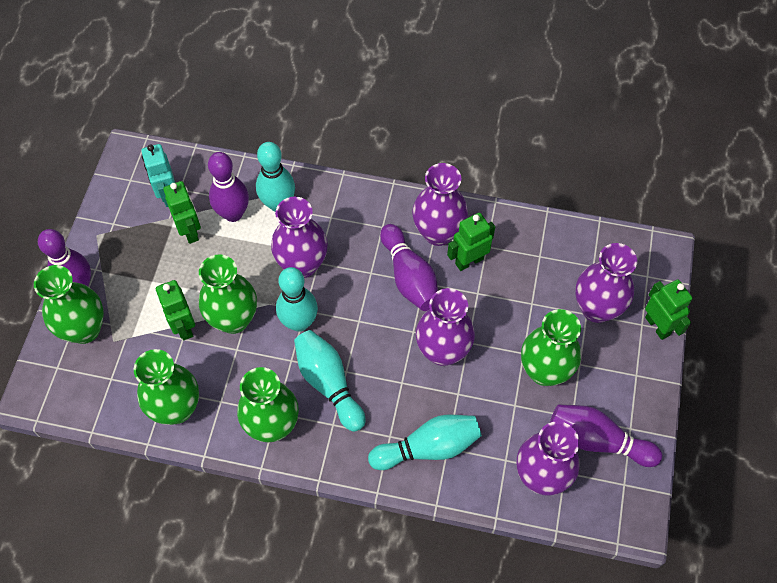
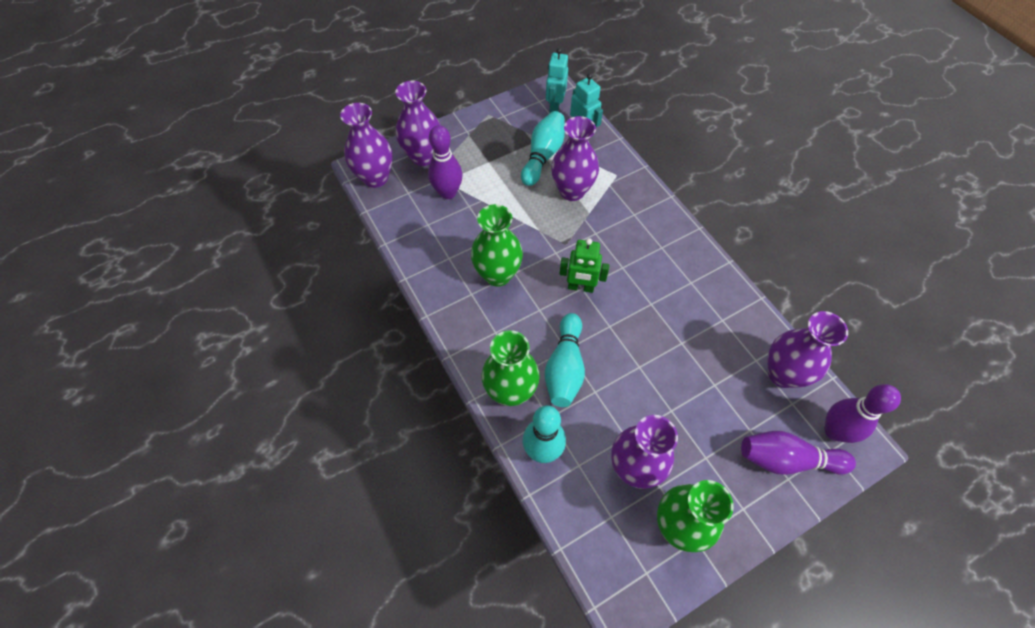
green robot: [156,280,195,340] [163,181,201,244] [447,213,495,271] [645,279,692,340] = 4 -> [560,238,609,293] = 1
green vase: [34,265,104,344] [134,349,199,425] [199,254,257,334] [237,367,299,442] [521,309,581,386] = 5 -> [471,204,523,287] [482,330,540,406] [657,480,734,552] = 3
purple bowling pin: [38,229,91,286] [208,152,249,222] [380,224,438,311] [550,404,662,467] = 4 -> [428,125,463,199] [741,431,856,475] [825,384,901,443] = 3
turquoise bowling pin: [256,142,295,212] [276,267,318,332] [294,330,366,432] [368,415,482,470] = 4 -> [521,111,565,186] [523,405,566,463] [545,313,585,407] = 3
turquoise robot: [141,144,175,207] = 1 -> [546,48,568,113] [570,73,603,127] = 2

